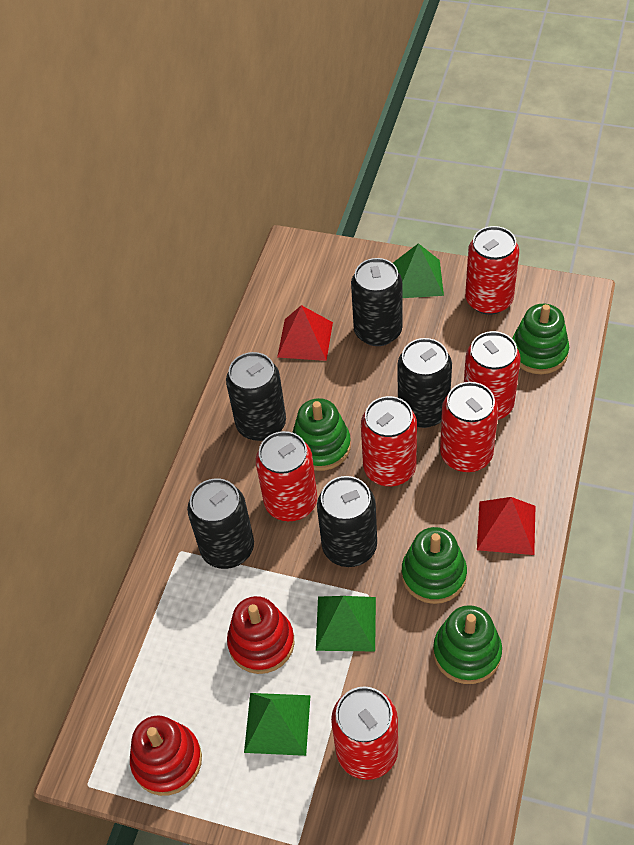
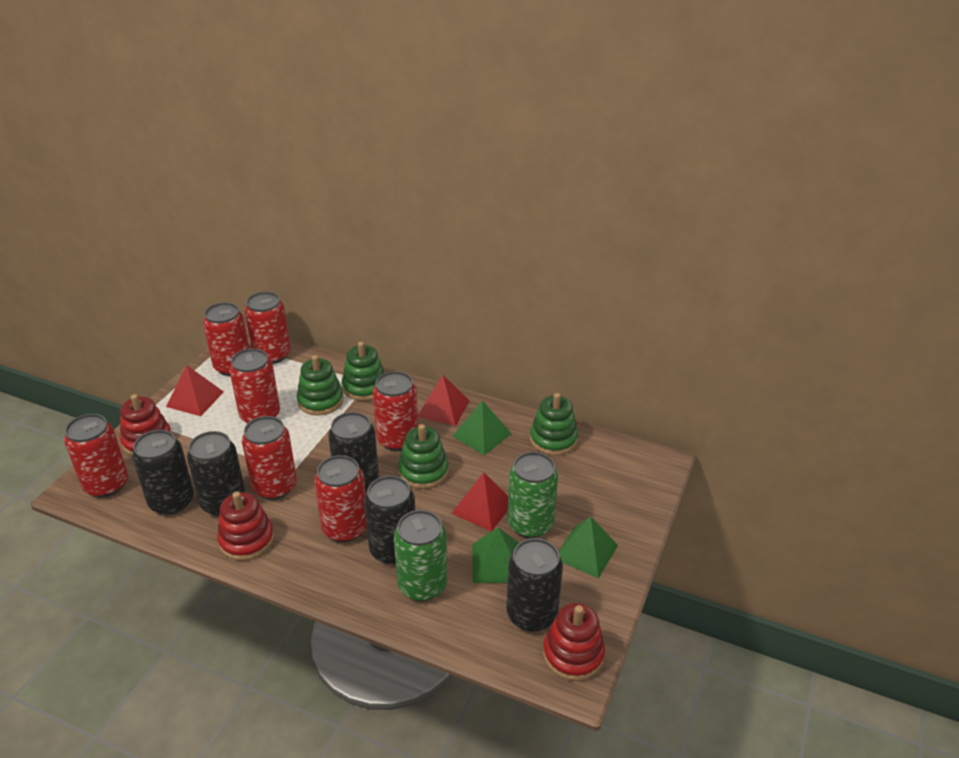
green can: none = 0 -> [394,510,447,601] [508,452,558,538] = 2
red can: [256,431,317,521] [331,686,398,780] [361,396,417,486] [440,382,498,472] [464,331,521,420] [465,226,519,315] = 6 -> [64,414,128,497] [203,302,250,376] [229,348,280,423] [242,416,297,500] [245,292,291,364] [314,455,367,542] [373,371,418,451] = 7
red pyramid: [277,305,333,361] [477,497,535,555] = 2 -> [166,365,224,416] [418,375,469,426] [451,472,508,532] = 3
red stacking toy: [130,716,202,796] [227,596,295,674] = 2 -> [120,394,172,456] [217,492,274,561] [543,603,605,681] = 3

